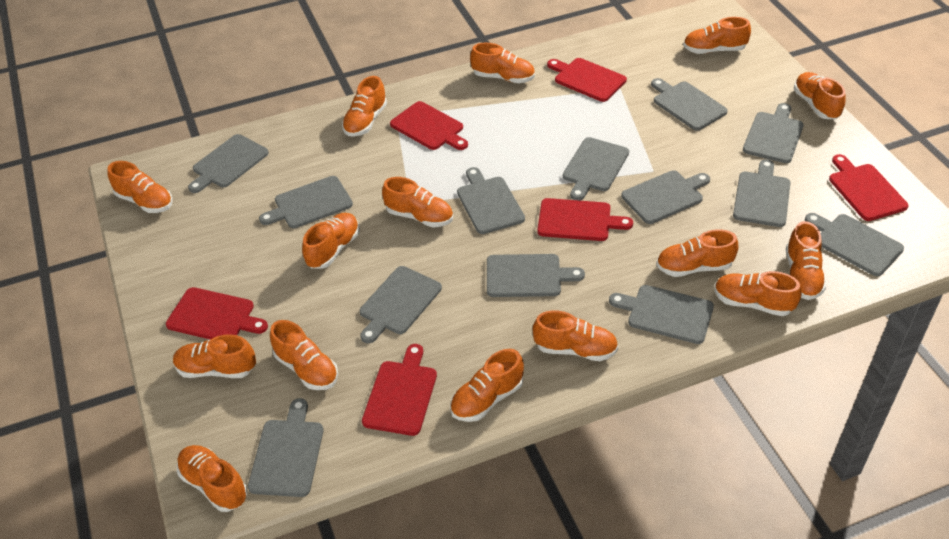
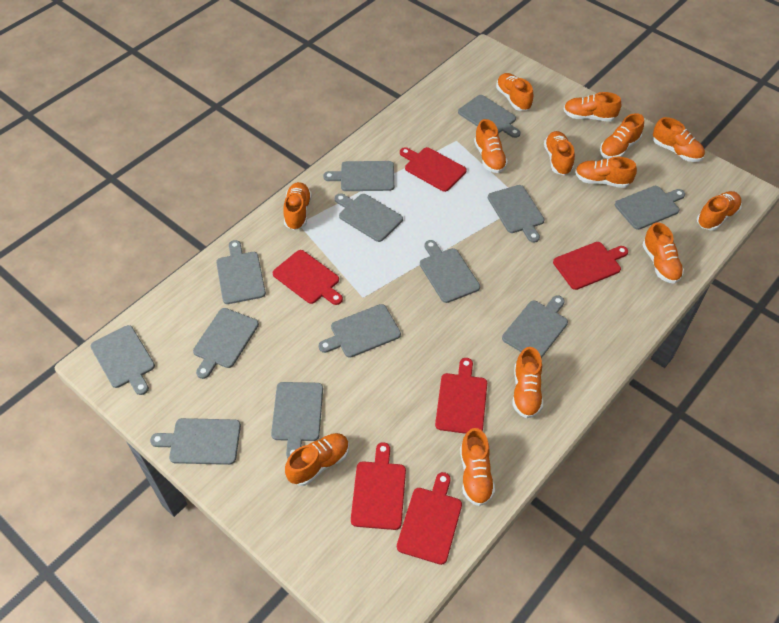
orange shoe: [108,161,173,213] [173,334,256,378] [177,445,247,512] [270,320,338,390] [302,213,360,269] [342,76,387,136] [382,177,453,227] [450,349,524,422] [470,43,535,83] [533,310,618,361] [656,229,738,277] [683,17,751,54] [714,271,801,316] [786,221,826,300] [794,72,846,119] = 15 -> [283,182,312,230] [285,433,349,486] [460,428,495,506] [474,119,508,173] [496,73,533,111] [513,347,543,418] [544,131,575,175] [563,92,621,122] [575,157,637,188] [600,113,644,159] [643,222,684,284] [653,117,705,162] [697,191,742,231] = 13

